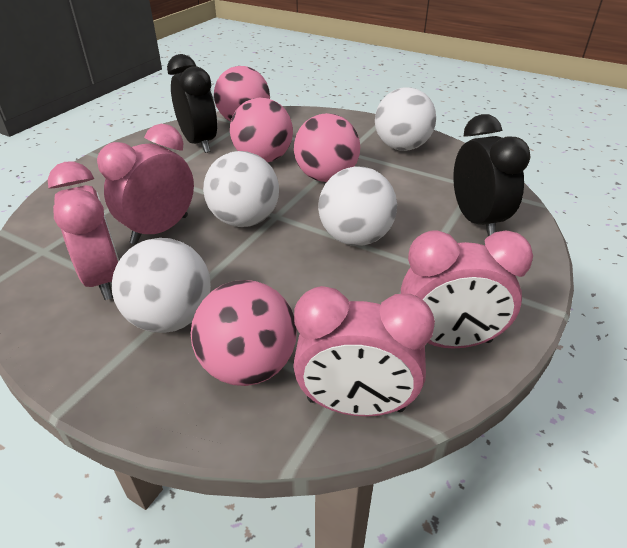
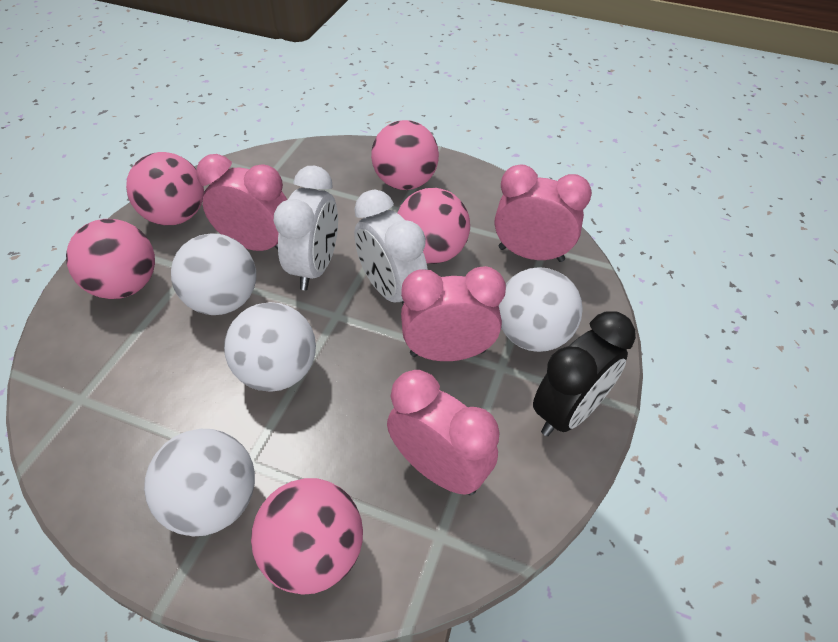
black clock: [167,54,217,153] [453,114,531,236] = 2 -> [533,311,636,436] = 1
pink ball: [191,280,297,386] [214,66,270,122] [230,98,293,162] [294,113,360,182] = 4 -> [66,219,155,299] [126,152,204,225] [251,478,363,595] [371,120,439,190] [398,188,470,264] = 5
white clock: none = 0 -> [274,166,338,290] [354,189,428,304] = 2

